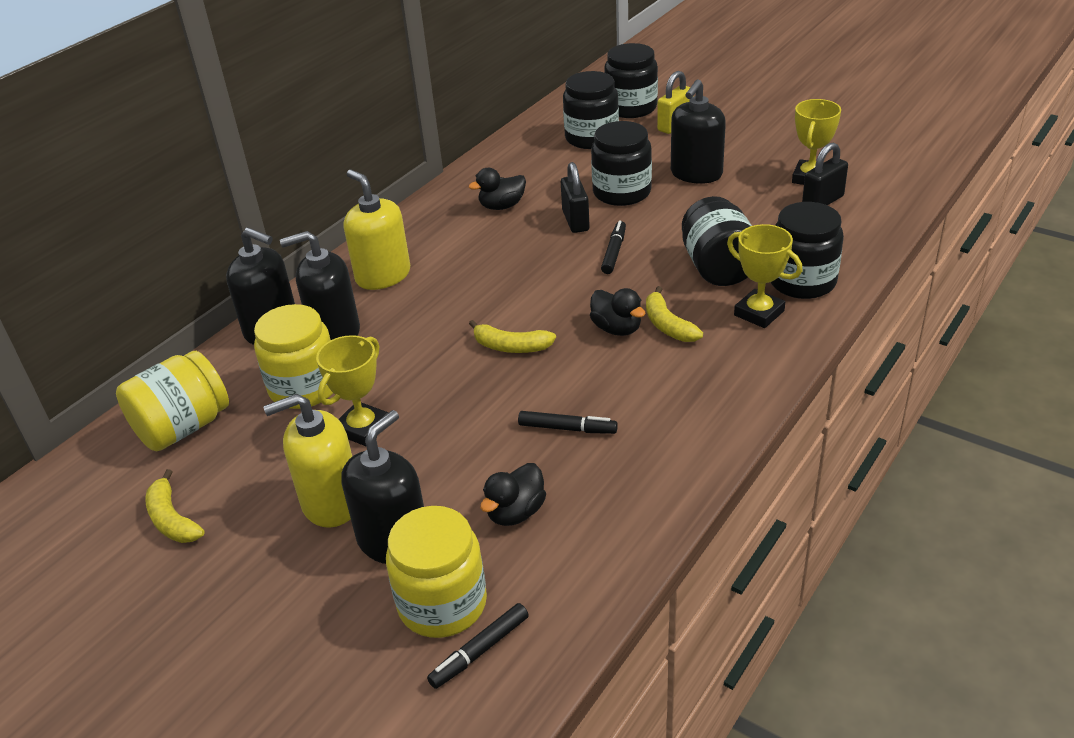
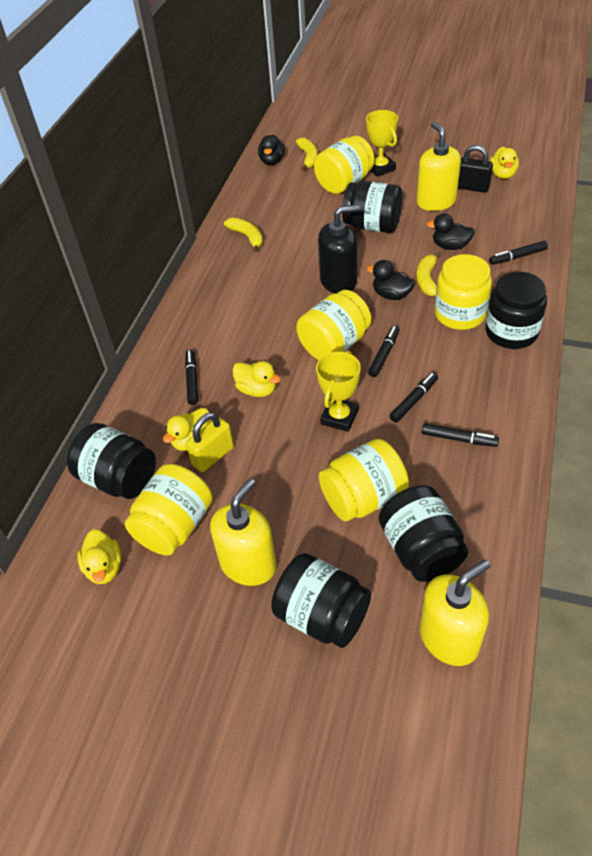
black marker: [427,603,529,689] [518,411,618,434] [601,221,626,274] = 3 -> [185,350,198,405] [368,326,400,377] [389,372,438,423] [421,423,499,447] [489,241,548,265] = 5
black padlock: [561,162,590,233] [802,143,848,205] = 2 -> [458,145,493,193] = 1
black soap dispenser: [226,227,295,344] [280,231,360,340] [341,410,424,564] [671,79,726,184] = 4 -> [318,205,360,293] = 1
yellow duck: none = 0 -> [77,529,121,584] [163,408,211,451] [232,361,280,397] [490,147,519,179] = 4
yellow jar: [116,351,229,451] [254,304,333,409] [386,506,487,638] = 3 -> [125,464,213,556] [296,290,371,360] [314,136,374,194] [319,439,409,522] [435,254,492,330] = 5
yellow soap dispenser: [263,394,352,528] [344,170,410,290] = 2 -> [210,479,277,586] [417,122,461,211] [420,560,490,666] = 3
yellow trophy: [316,335,388,446] [727,224,803,328] [792,99,841,185] = 3 -> [316,351,361,432] [366,110,398,177] = 2

